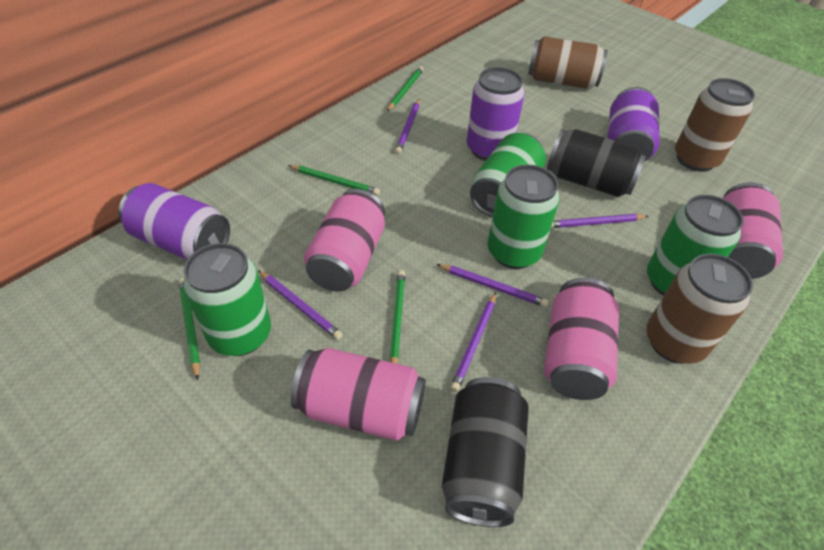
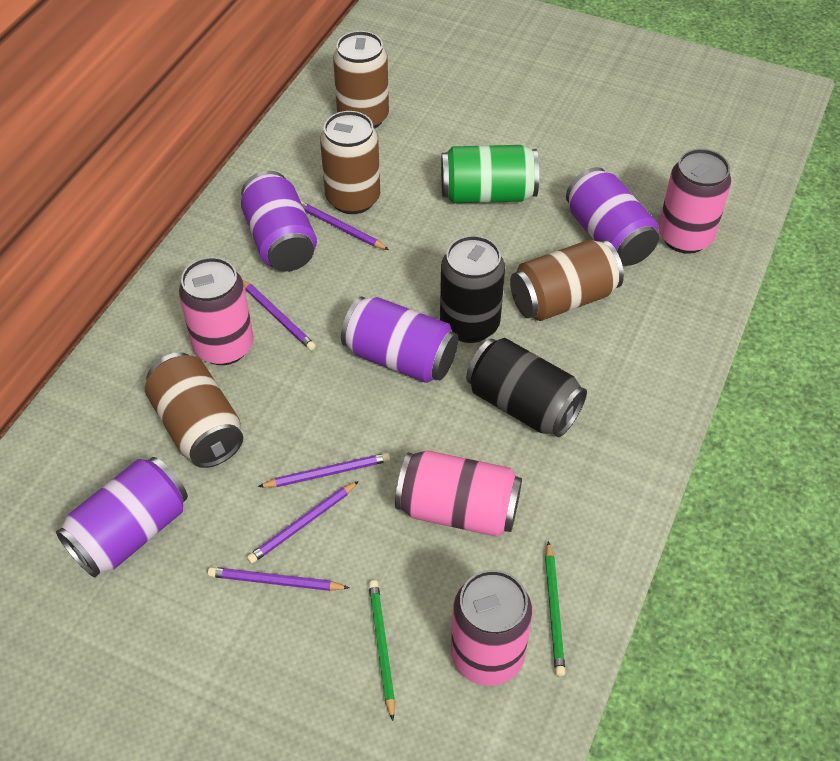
brown can: [528,36,608,89] [646,254,753,364] [675,78,755,172] = 3 -> [145,352,243,468] [320,111,380,214] [333,31,389,129] [510,240,624,321] = 4
green can: [183,243,271,356] [470,133,546,217] [488,165,560,269] [647,195,744,296] = 4 -> [441,145,539,203] = 1
green pencil: [179,278,200,380] [288,165,380,195] [387,66,424,111] [390,270,405,364] = 4 -> [369,580,395,721] [545,541,565,676] = 2
purple can: [119,183,230,260] [467,67,525,161] [608,87,660,162] = 3 -> [56,457,188,578] [241,171,317,271] [341,296,459,383] [566,167,659,266] = 4

